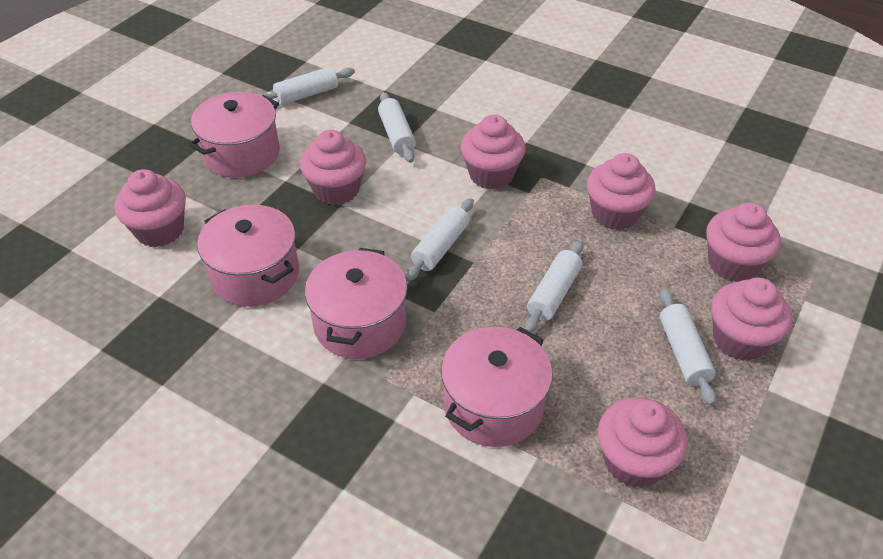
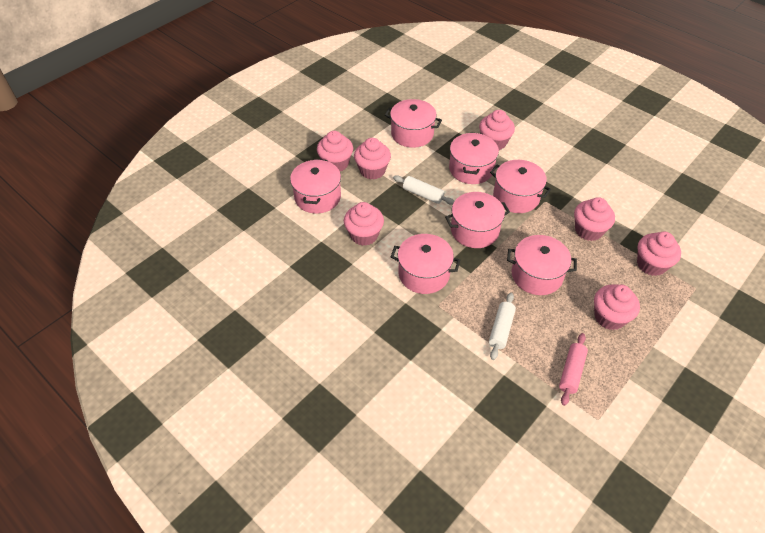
pink pot: [188,92,280,177] [197,205,299,307] [305,248,407,359] [441,327,553,447] = 4 -> [290,159,341,213] [385,99,442,148] [391,234,460,294] [445,192,510,248] [449,132,499,184] [490,160,551,213] [507,235,577,295] = 7
pink rolling pin: none = 0 -> [559,333,588,406] = 1
white rolling pin: [260,67,355,105] [378,92,416,163] [405,198,474,281] [525,240,584,332] [660,289,716,405] = 5 -> [393,175,454,205] [489,293,516,360] = 2

